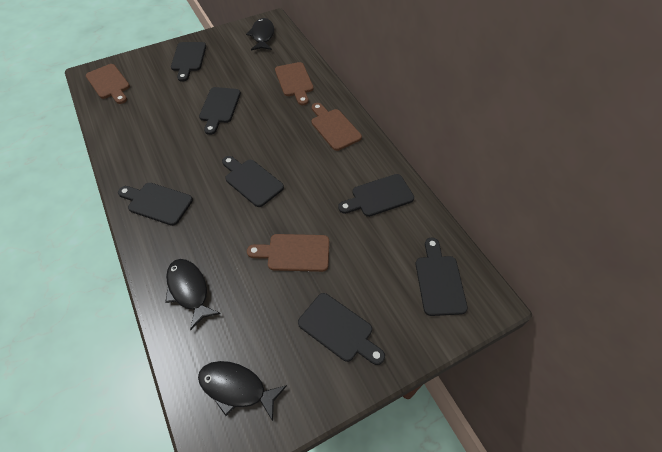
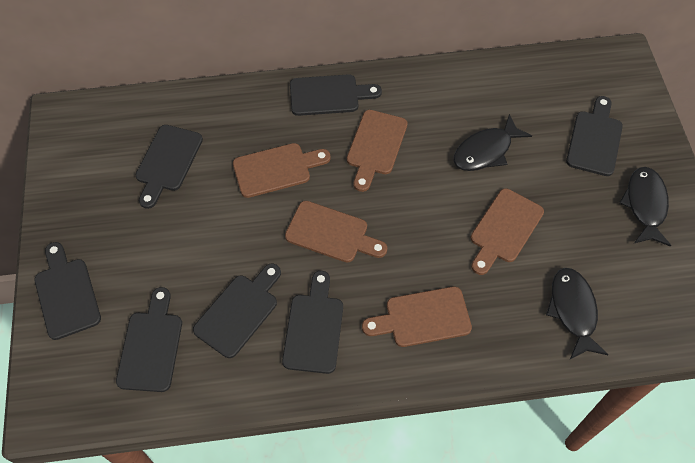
brown cutting board: [86,64,130,104] [247,234,329,272] [275,62,314,105] [312,103,362,151] = 4 -> [233,143,331,198] [285,201,387,263] [347,110,408,192] [362,286,472,347] [471,188,544,275] = 5

